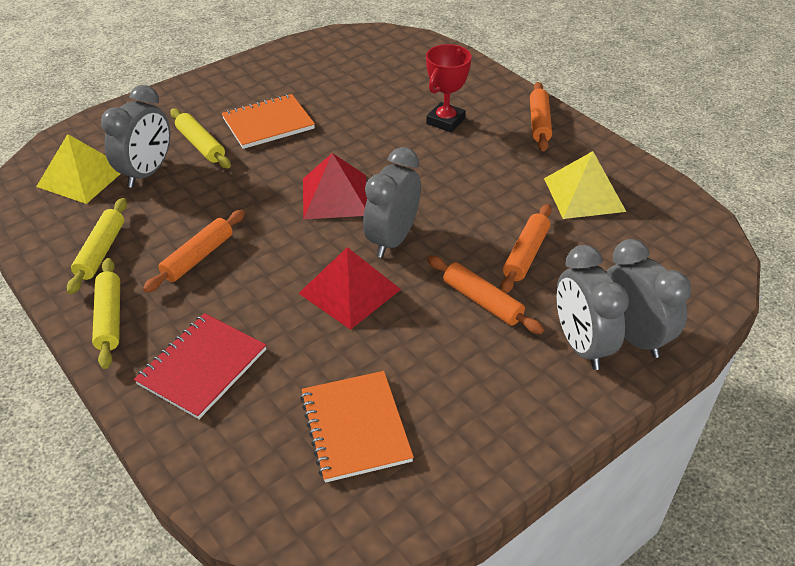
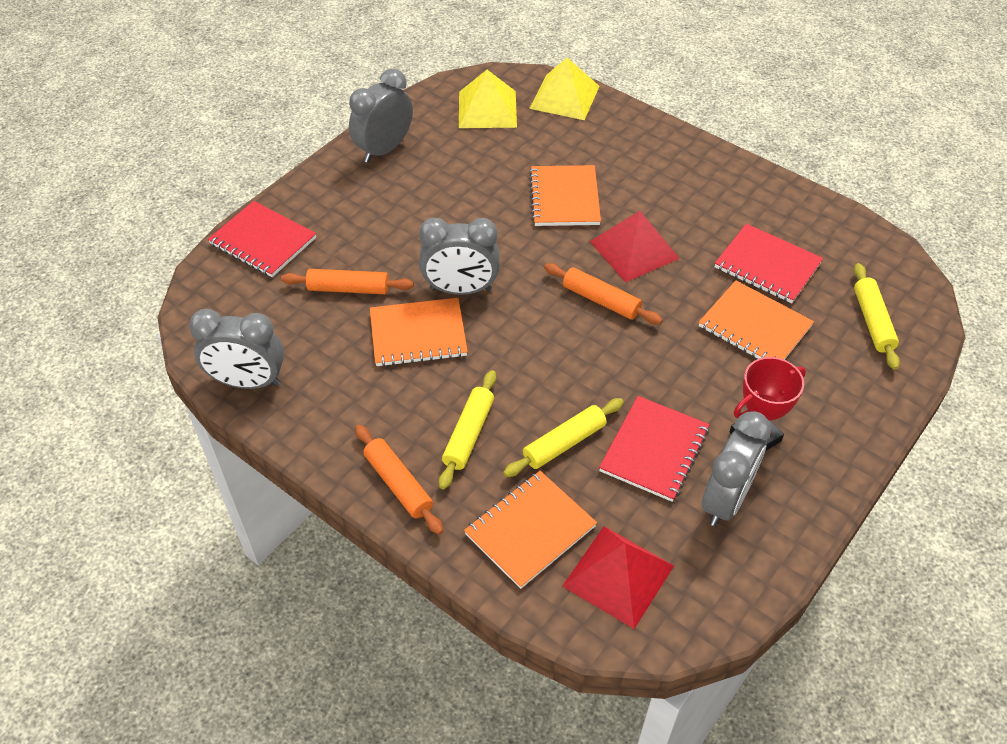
orange notebook: [222,94,315,149] [300,371,414,483] = 2 -> [370,298,468,367] [464,471,597,589] [529,165,601,226] [699,280,814,360] = 4
orange rolling pin: [143,210,245,293] [428,256,544,334] [500,204,552,293] [530,82,552,151] = 4 -> [281,269,414,294] [355,425,444,535] [544,263,662,324] = 3
red notebook: [134,313,266,419] = 1 -> [208,201,316,277] [599,396,710,502] [715,224,823,303] = 3

